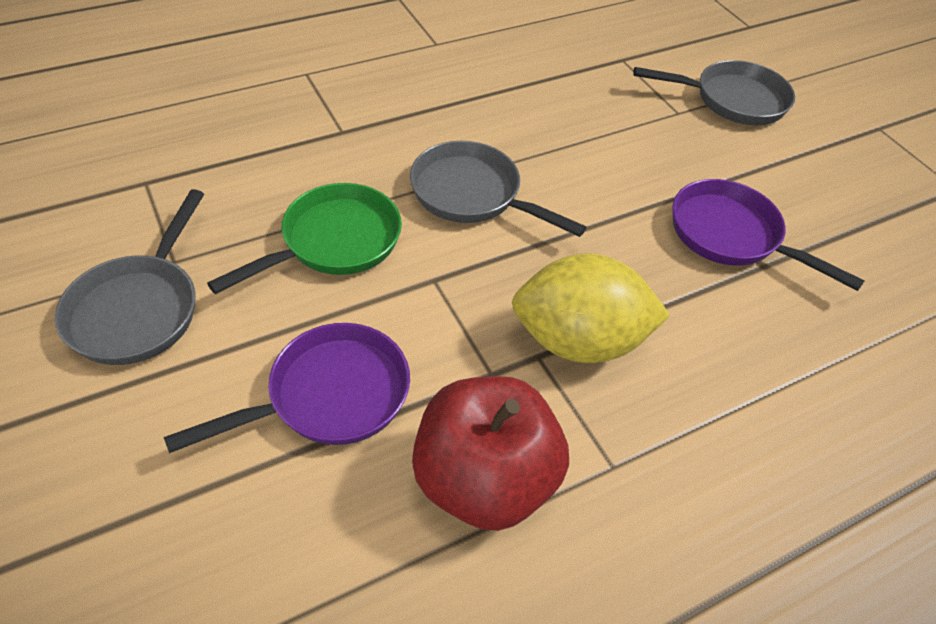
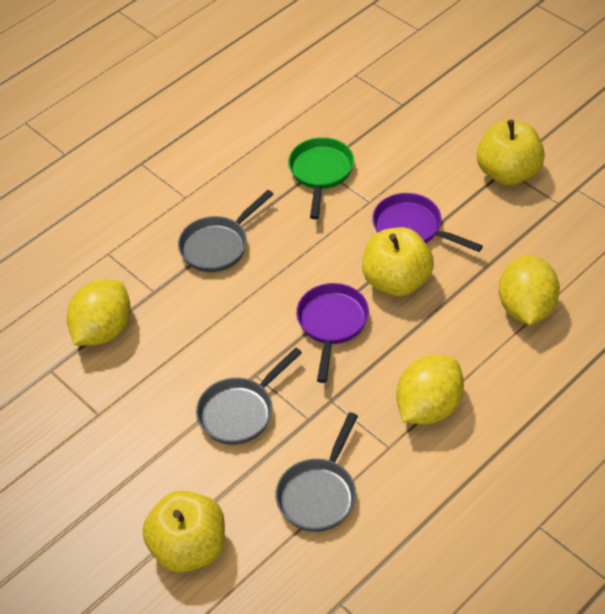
red apple: [412,376,569,531] = 1 -> none = 0
yellow apple: none = 0 -> [142,491,225,573] [362,227,434,296] [477,120,545,186] = 3
yellow lemon: [512,253,670,363] = 1 -> [67,279,130,346] [397,355,464,424] [499,255,560,325] = 3

